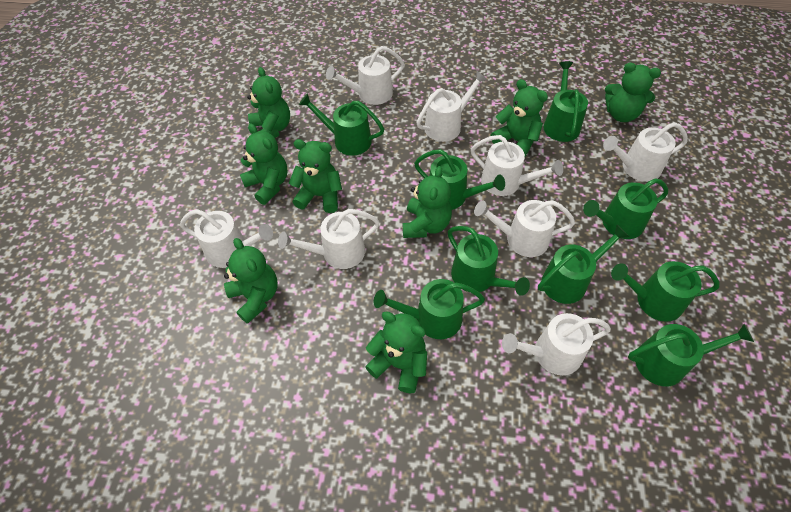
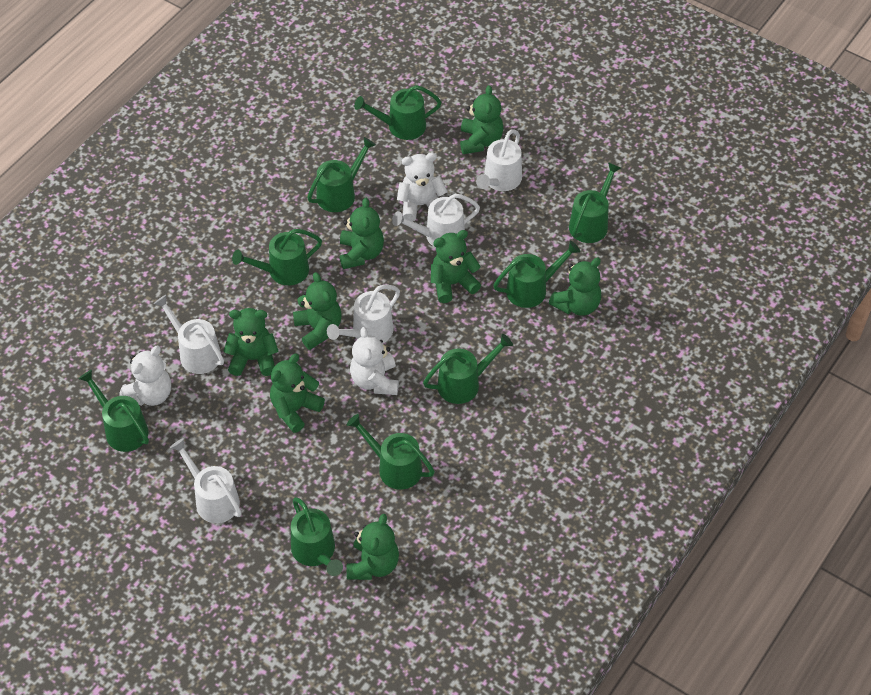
white teddy bear: none = 0 -> [119,346,171,406] [350,327,399,395] [397,153,448,222] = 3
white watering can: [180,209,273,268] [278,209,379,269] [326,46,404,105] [417,71,488,142] [471,135,563,196] [474,200,575,257] [502,313,611,375] [603,122,688,182] = 8 -> [153,295,224,374] [170,438,242,523] [327,285,400,344] [392,194,480,248] [476,129,522,191] = 5

